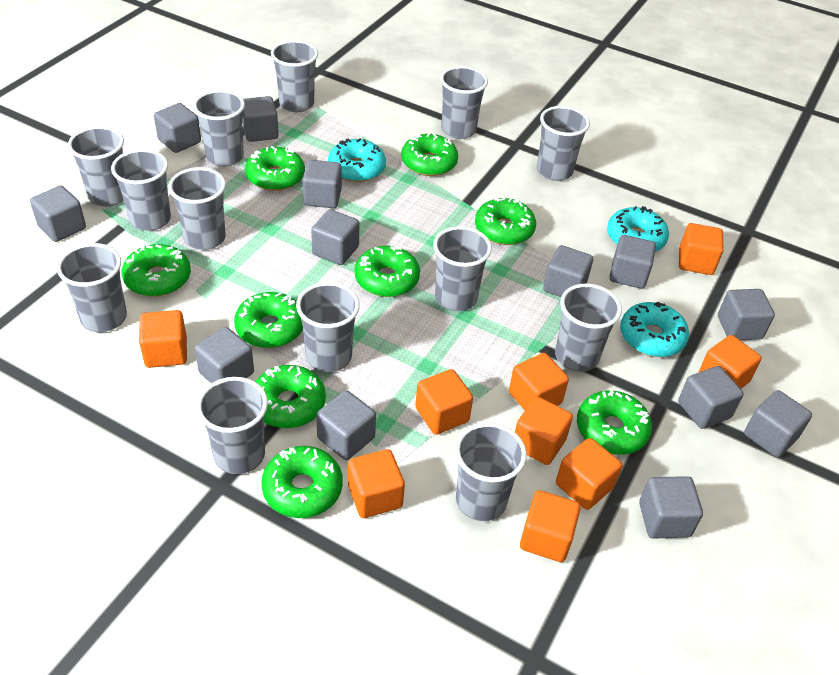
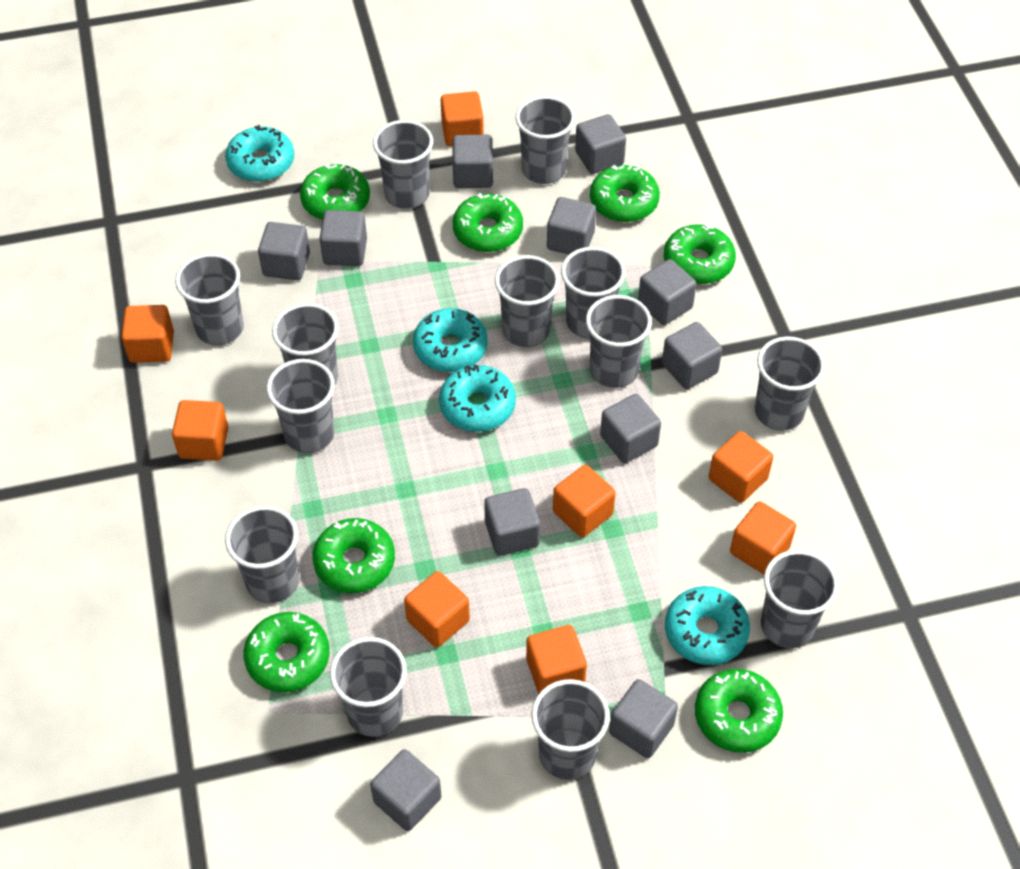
green donut: [122,244,191,297] [234,292,303,348] [245,146,305,191] [256,365,326,428] [261,446,343,518] [355,245,420,297] [401,133,458,176] [475,197,536,245] [577,390,652,455] = 9 -> [243,612,330,692] [300,163,370,220] [313,518,395,593] [453,193,523,252] [590,165,660,222] [664,224,736,284] [695,669,783,753] = 7
grey cube: [30,185,86,242] [154,103,201,153] [195,327,254,383] [242,96,279,142] [302,160,342,208] [311,209,359,265] [316,390,376,460] [543,245,593,297] [609,235,656,289] [639,476,703,539] [678,366,744,429] [718,289,775,340] [744,390,812,457] = 13 -> [258,222,310,280] [319,210,367,266] [370,749,442,831] [453,135,493,188] [484,488,540,556] [547,197,596,254] [575,114,626,174] [600,394,661,463] [609,679,678,758] [638,259,697,325] [662,322,722,389] = 11
orange cube: [139,310,187,368] [348,449,405,518] [415,369,473,435] [509,353,569,410] [515,396,573,465] [520,490,581,562] [556,438,622,510] [679,223,723,275] [698,335,762,389] = 9 -> [121,305,174,363] [172,400,229,461] [404,571,470,647] [441,91,484,146] [526,625,587,693] [553,465,616,537] [709,431,773,503] [730,502,796,574] = 8
turquoise donut: [328,138,386,182] [607,206,669,252] [620,302,689,357] = 3 -> [225,125,294,182] [413,308,488,372] [439,364,516,432] [665,586,750,665] = 4

